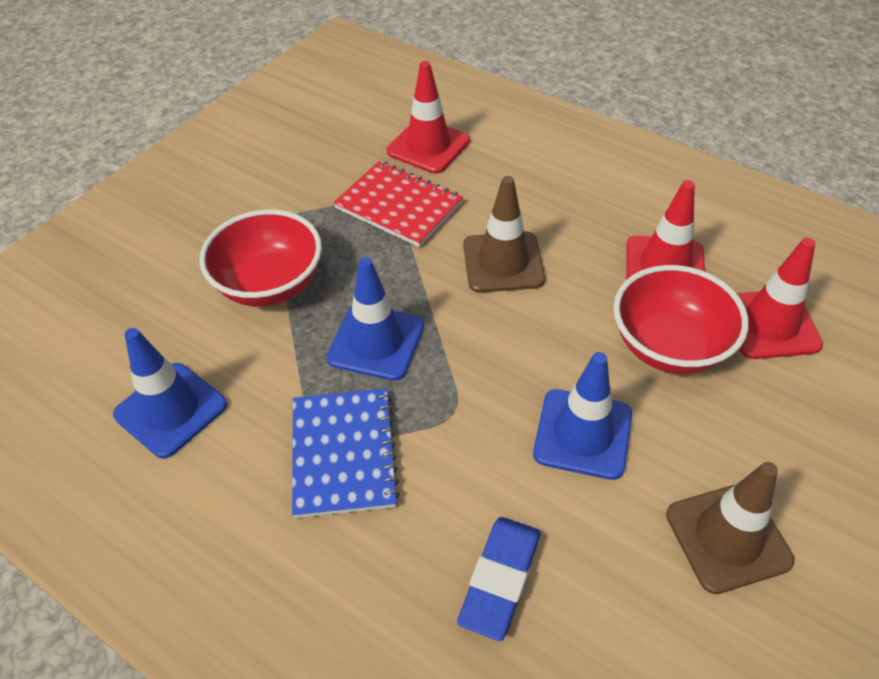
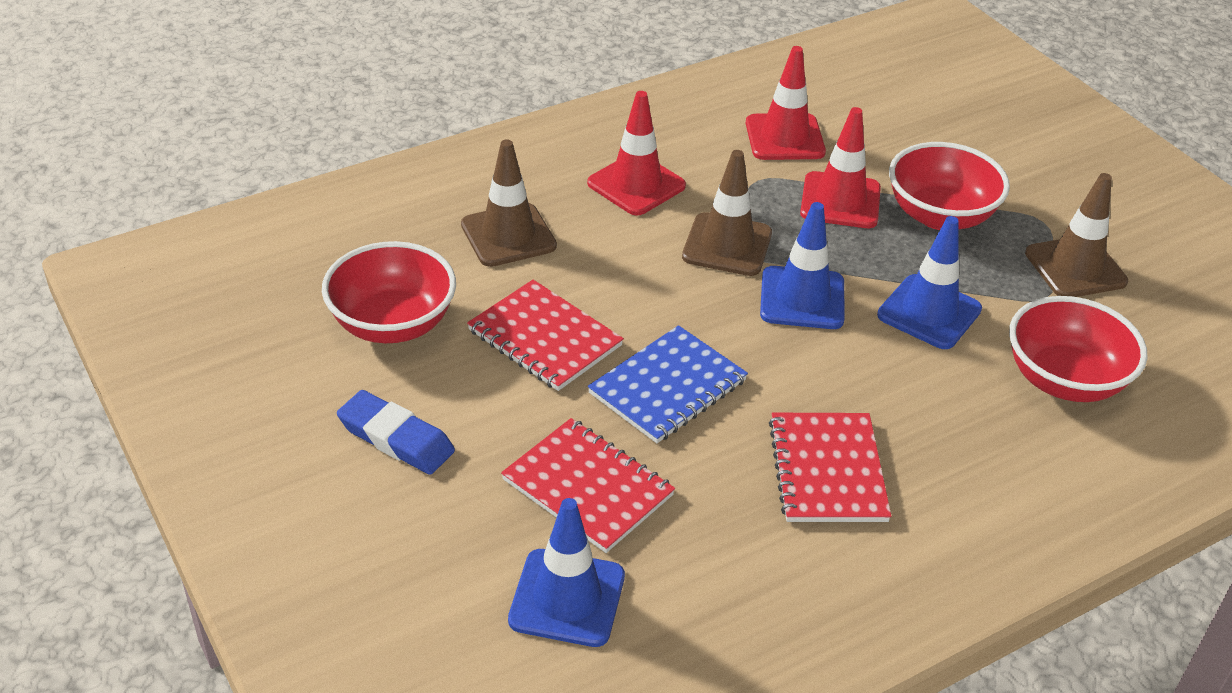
brown traffic cone: [463,176,545,293] [666,462,795,594] = 2 -> [461,139,557,267] [682,150,772,276] [1025,173,1128,297] = 3
red bowl: [199,209,322,307] [613,265,749,374] = 2 -> [322,241,456,343] [889,142,1010,230] [1009,296,1148,402] = 3
red notebook: [333,161,463,247] = 1 -> [467,280,624,391] [501,418,675,553] [769,413,891,522] = 3

